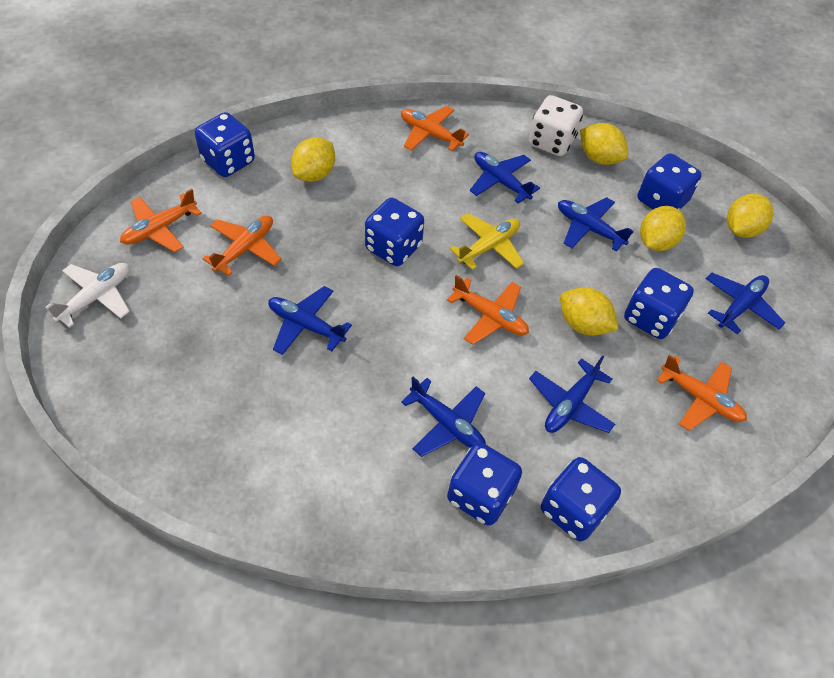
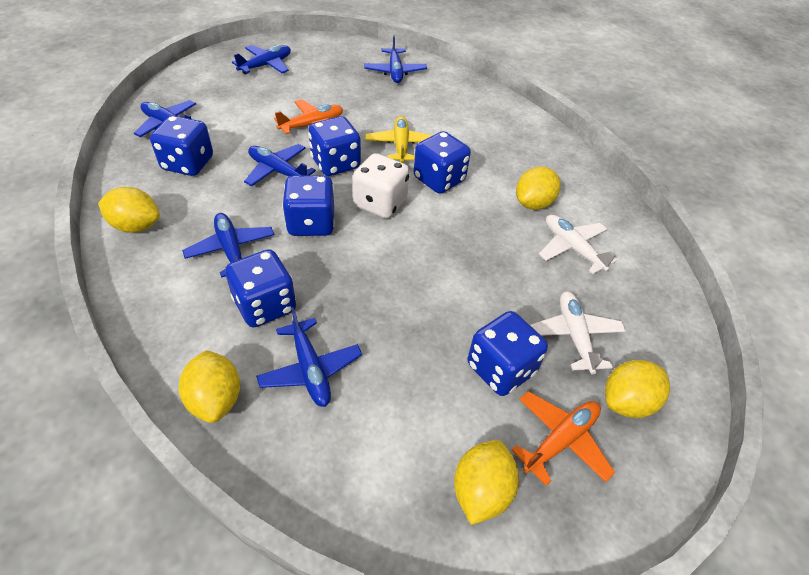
orange plane: [120,189,202,252] [203,215,281,276] [401,106,469,151] [447,275,529,345] [657,355,747,431] = 5 -> [274,99,343,134] [511,391,615,486] = 2
white plane: [46,263,130,328] = 1 -> [530,291,626,374] [539,214,618,274] = 2

